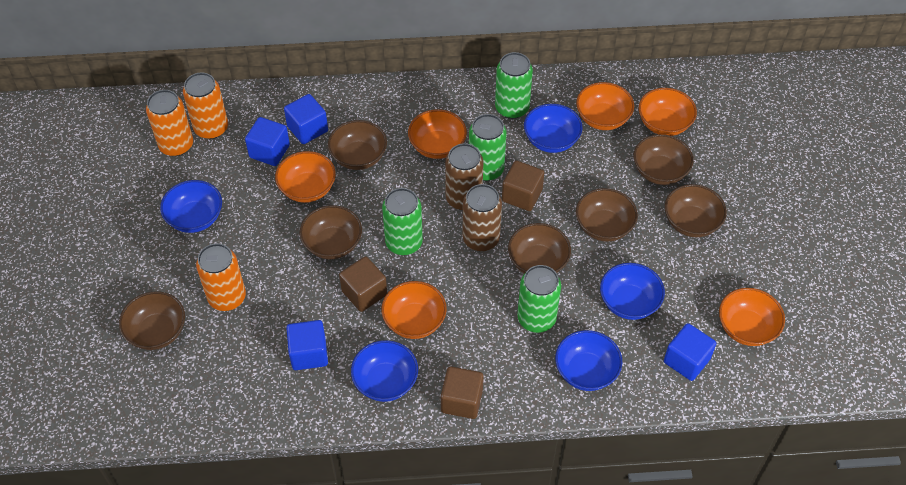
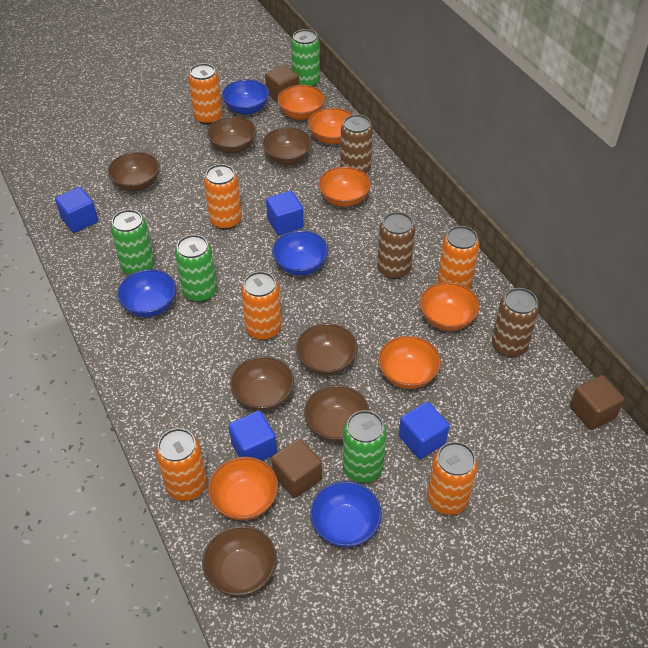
blue bowl: [160,180,222,233] [351,340,418,402] [524,104,583,153] [555,330,622,391] [600,263,665,320] = 5 -> [117,269,176,317] [222,80,269,115] [272,230,328,276] [310,481,382,547] = 4
brown can: [445,143,484,210] [462,184,502,251] = 2 -> [340,114,373,174] [377,212,415,279] [492,288,539,357] = 3
orange can: [146,90,193,156] [183,72,228,139] [196,243,246,311] = 3 -> [156,428,207,501] [188,63,222,125] [204,164,242,230] [241,271,281,340] [427,442,478,515] [438,226,479,288] = 6

